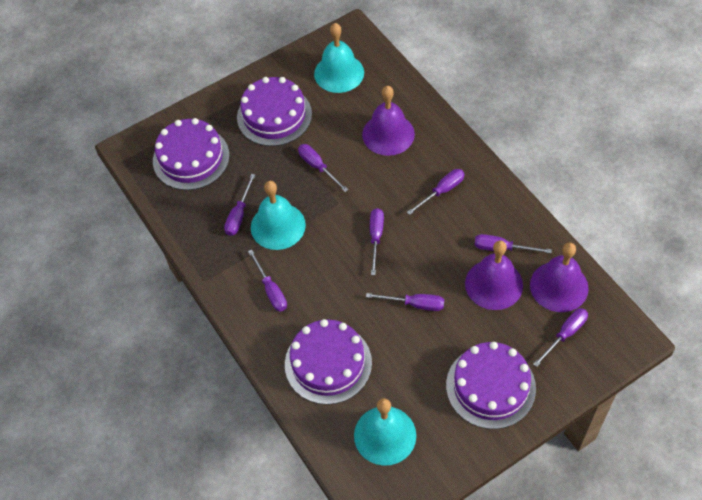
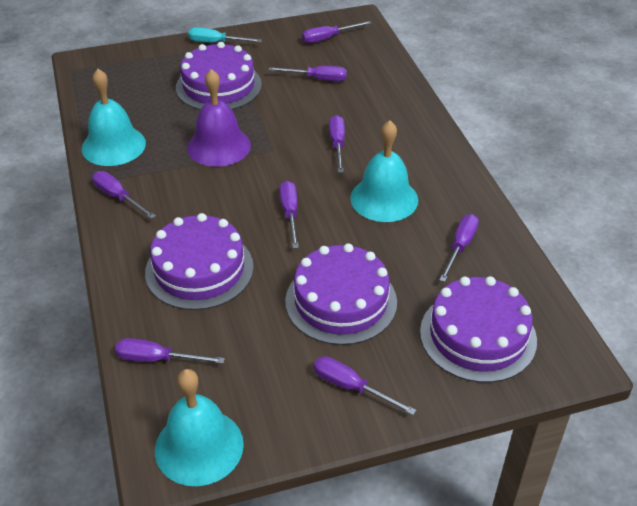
purple bell: [362,86,415,156] [465,241,523,310] [530,243,589,312] = 3 -> [187,69,251,167] = 1
turquoise screwdriver: none = 0 -> [188,27,262,42] = 1

